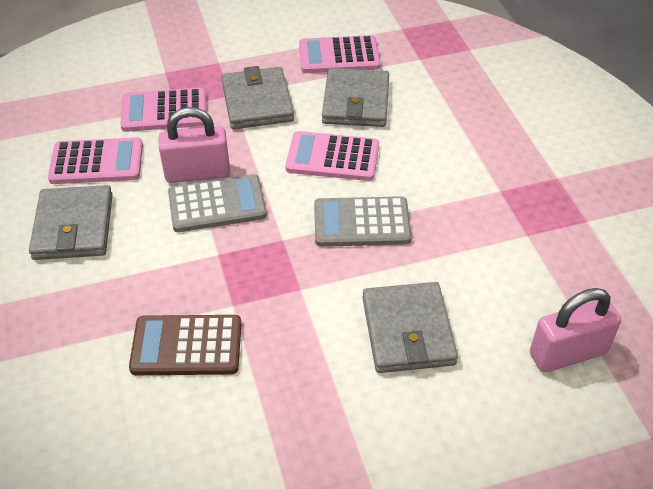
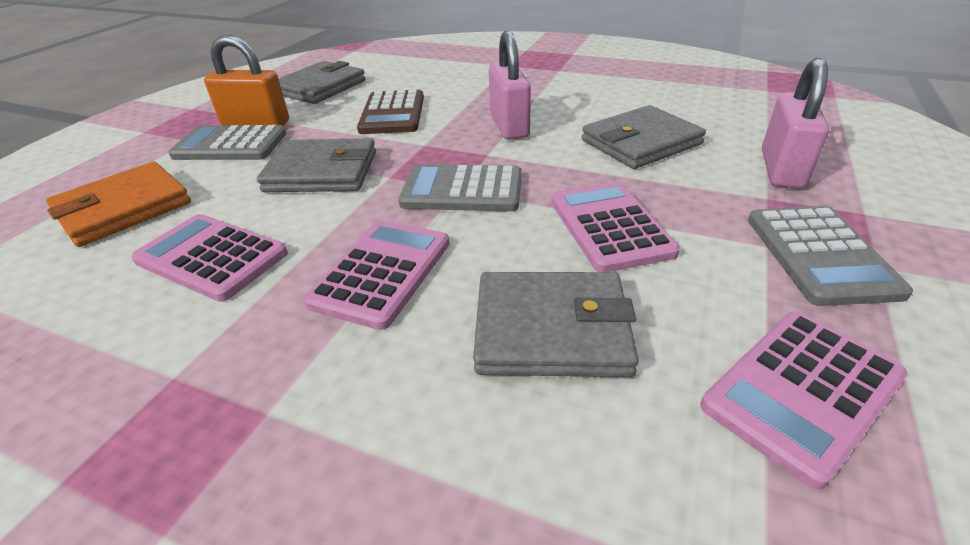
grey calculator: [168,174,267,232] [314,196,412,247] = 2 -> [168,125,287,160] [398,164,522,211] [748,206,913,306] = 3
orange padlock: none = 0 -> [204,35,289,126] = 1
orange wallet: none = 0 -> [46,162,191,247] = 1

